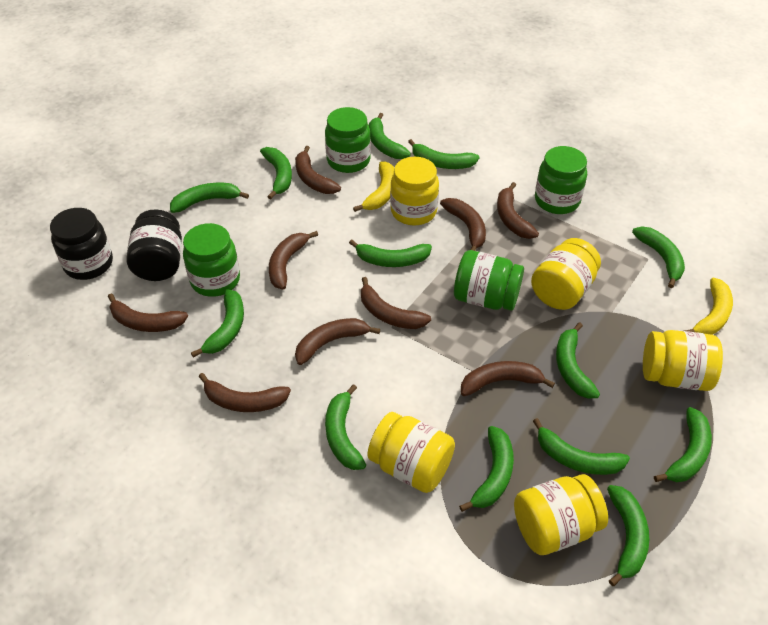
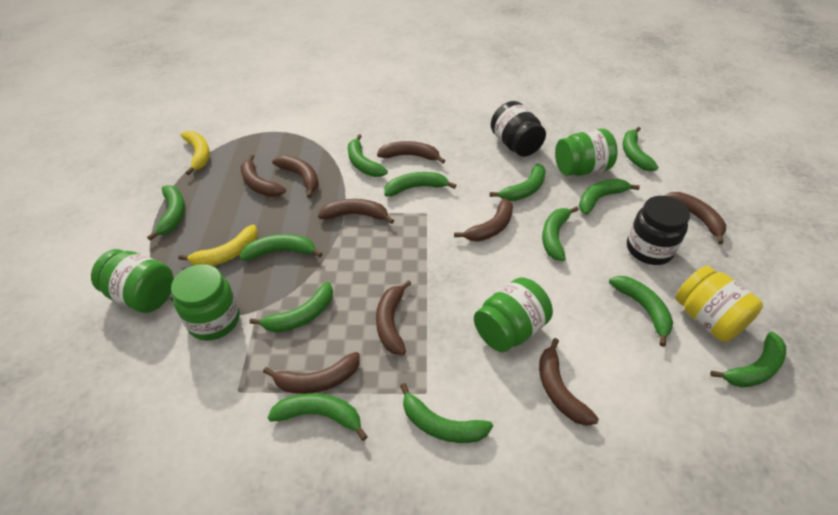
yellow jar: [367,412,455,493] [390,157,439,226] [514,474,608,555] [531,238,601,310] [643,330,723,391] = 5 -> [675,265,763,342] = 1

